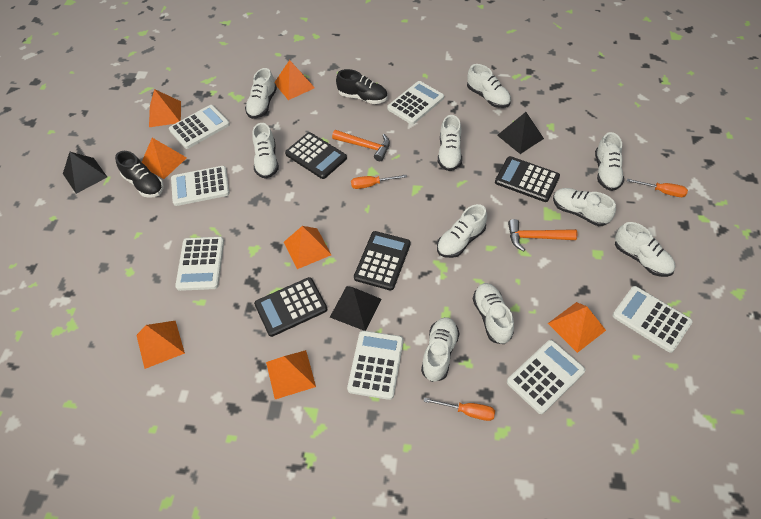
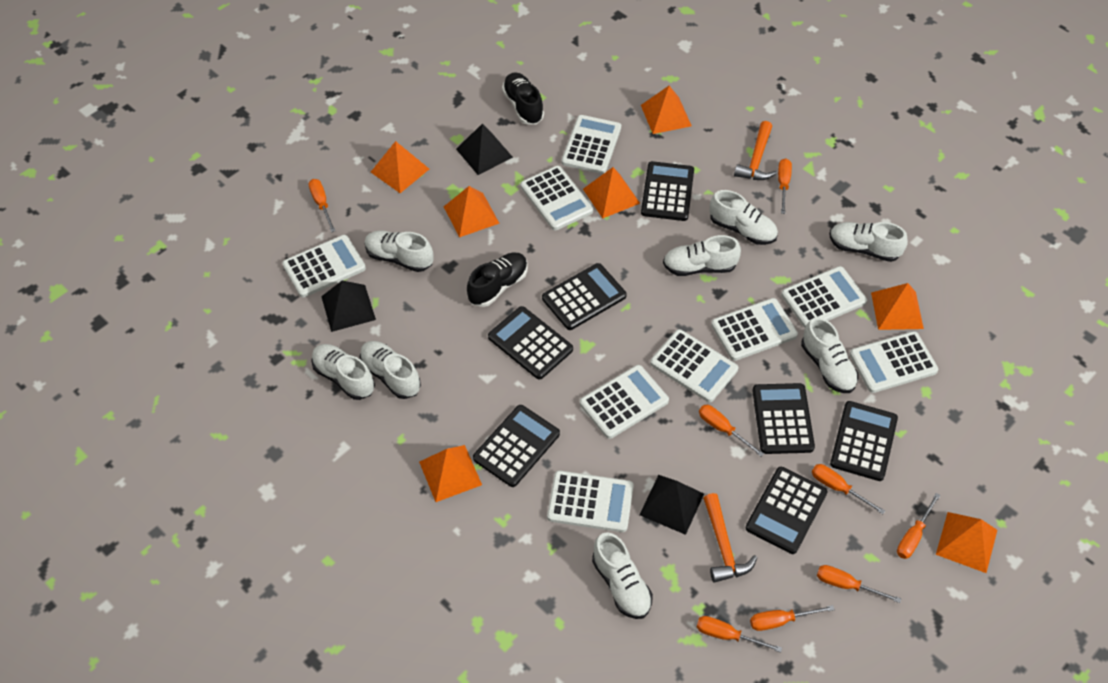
black calculator: [254,277,327,337] [285,132,347,179] [354,231,411,291] [495,156,560,202] = 4 -> [473,405,560,487] [488,306,573,380] [542,263,627,330] [641,161,694,221] [746,467,827,554] [752,383,815,454] [830,401,898,481] = 7
orange screwdriver: [351,175,407,189] [424,398,495,421] [627,179,688,197] = 3 -> [309,179,335,232] [697,616,782,653] [699,405,764,457] [750,605,835,631] [778,158,792,214] [812,464,885,514] [817,565,901,603] [897,493,941,559] = 8
white calculator: [169,105,230,149] [171,166,230,206] [175,237,224,291] [347,331,404,400] [387,81,444,124] [507,340,586,414] [613,286,692,353] = 7 -> [282,235,366,298] [521,166,593,230] [547,471,634,532] [562,115,621,174] [580,365,669,439] [650,329,738,402] [711,298,798,361] [781,266,867,328] [849,331,938,393] = 9
white shoe: [245,68,277,119] [252,123,279,179] [421,317,460,382] [437,204,487,258] [438,115,462,171] [467,64,511,108] [473,283,514,344] [553,188,616,226] [595,132,624,191] [615,222,676,277] = 10 -> [311,344,375,400] [360,341,421,399] [365,230,433,272] [592,532,653,619] [663,235,741,276] [709,190,778,245] [801,317,858,393] [829,222,908,262] = 8

